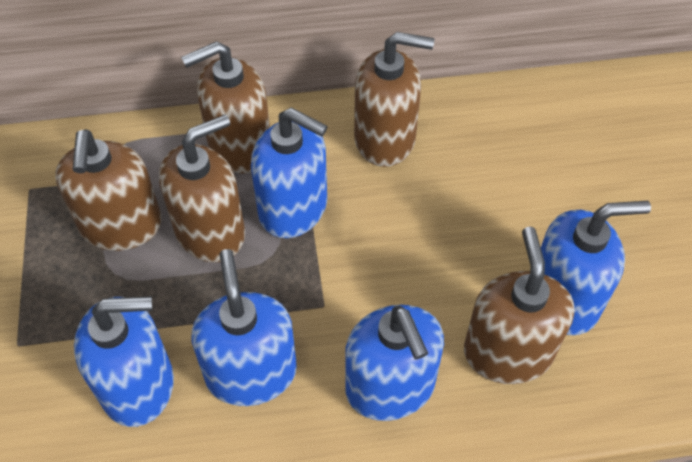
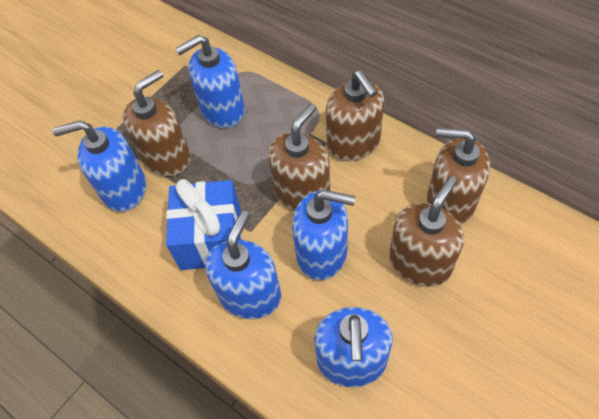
blue gift: none = 0 -> [166,179,242,270] = 1

